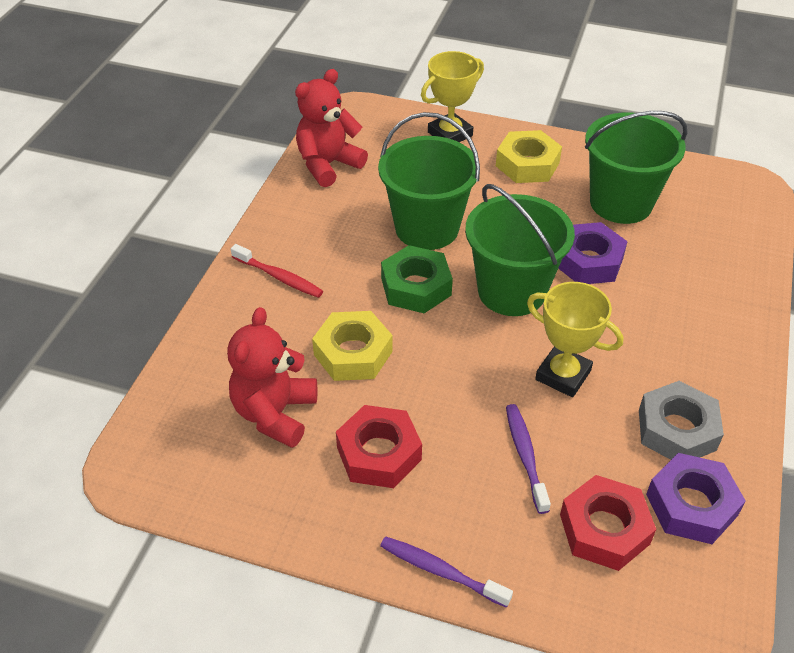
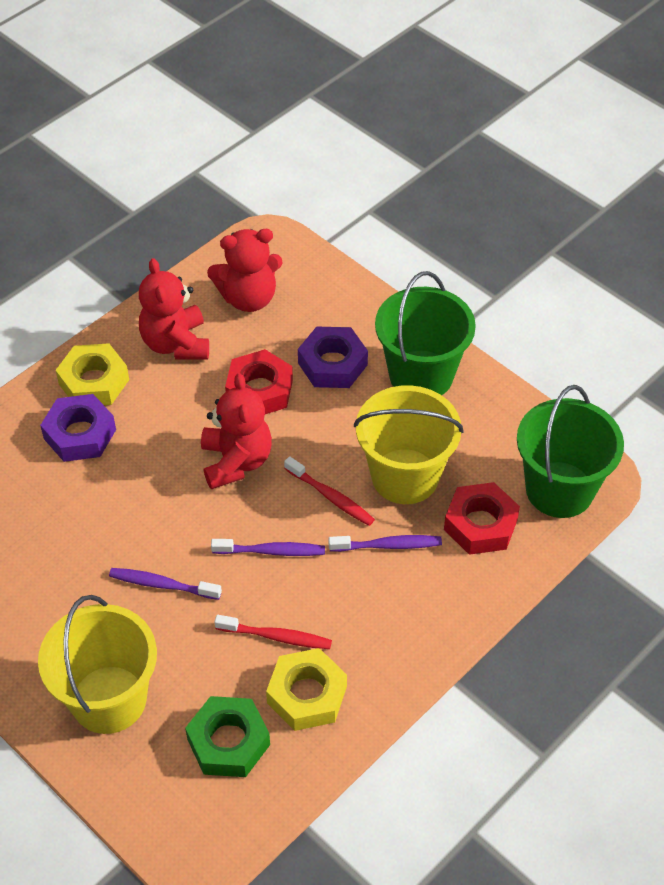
green bucket: [378,112,480,250] [465,184,575,316] [585,111,687,224] = 3 -> [375,271,476,395] [517,385,624,518] = 2
grey nut: [639,381,724,460] = 1 -> none = 0
purple toothbrush: [380,536,513,608] [506,404,551,514] = 2 -> [109,568,222,600] [211,539,325,556] [329,535,442,552] = 3
red teddy bear: [227,307,317,448] [295,69,368,187] = 2 -> [139,258,209,360] [201,373,272,489] [207,229,283,312] = 3
red toothbrush: [231,244,323,298] = 1 -> [215,615,332,649] [284,456,375,526] = 2
yellow bucket: none = 0 -> [38,595,157,734] [354,385,463,504] = 2
yellow trophy: [421,51,484,142] [527,282,623,397] = 2 -> none = 0

